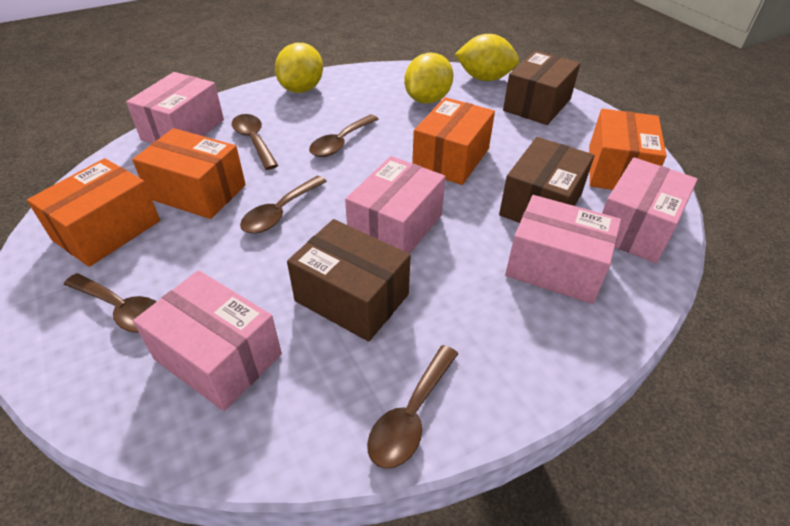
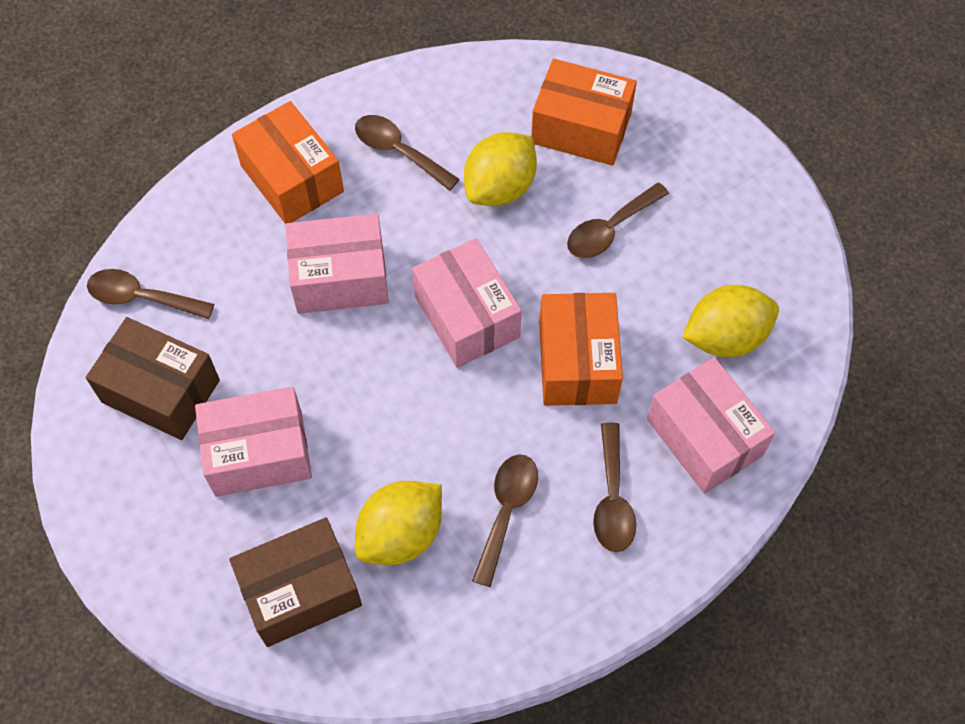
brown box: [287,219,411,342] [499,137,594,223] [503,51,580,125] = 3 -> [86,317,220,440] [229,517,362,647] = 2
orange box: [27,158,160,267] [132,128,246,219] [412,97,495,185] [589,109,667,190] = 4 -> [232,101,344,224] [531,59,637,166] [539,293,623,406] = 3
pink box: [126,72,224,143] [133,270,282,411] [345,156,445,254] [505,195,621,304] [602,157,698,263] = 5 -> [195,386,312,497] [285,214,389,314] [412,238,522,368] [647,357,775,494] = 4

